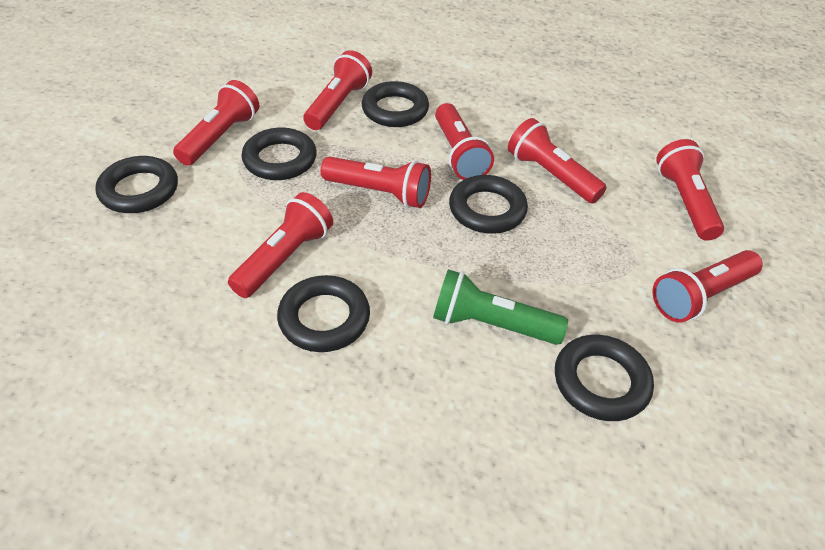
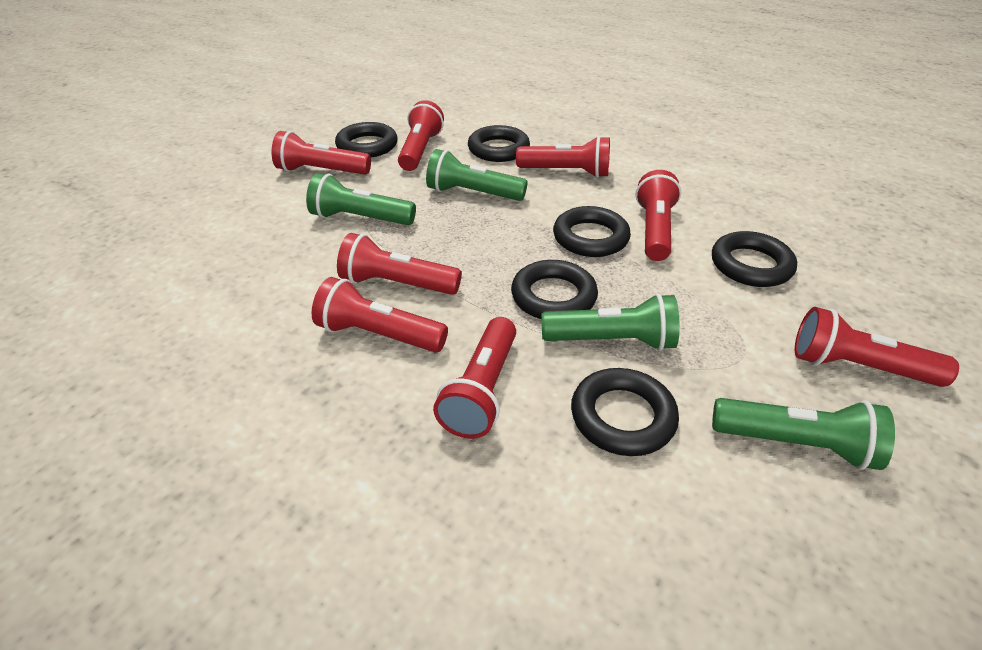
green flashlight: [433,269,568,345] = 1 -> [306,173,416,225] [426,149,528,201] [541,293,680,351] [712,398,895,470] = 4

